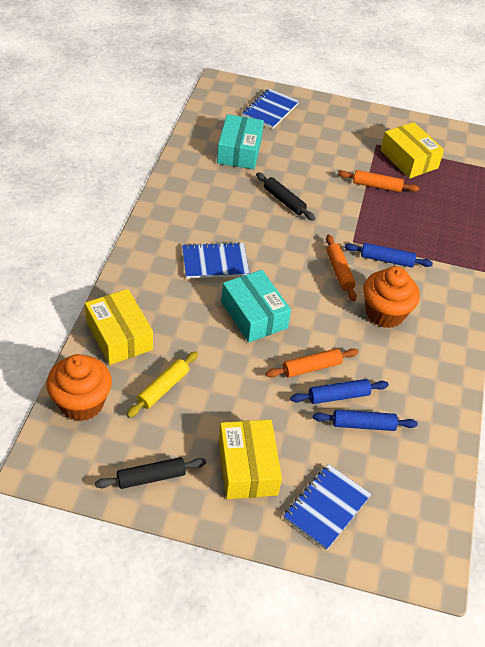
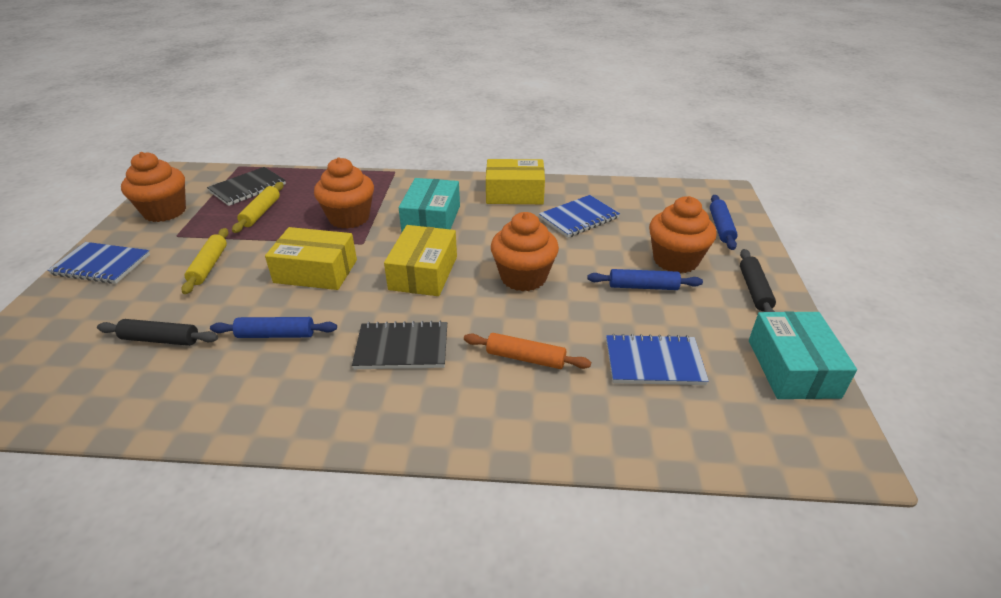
black notebook: none = 0 -> [207,167,286,206] [352,321,447,369] = 2
orange cupcake: [47,354,112,421] [363,266,420,328] = 2 -> [121,152,186,222] [314,157,374,229] [491,212,559,291] [649,196,717,273] = 4
orange rolling pin: [266,348,359,378] [326,234,357,301] [338,170,419,192] = 3 -> [464,333,591,369] = 1
yellow rolling pin: [126,351,198,418] = 1 -> [181,228,228,294] [232,182,283,233] = 2

